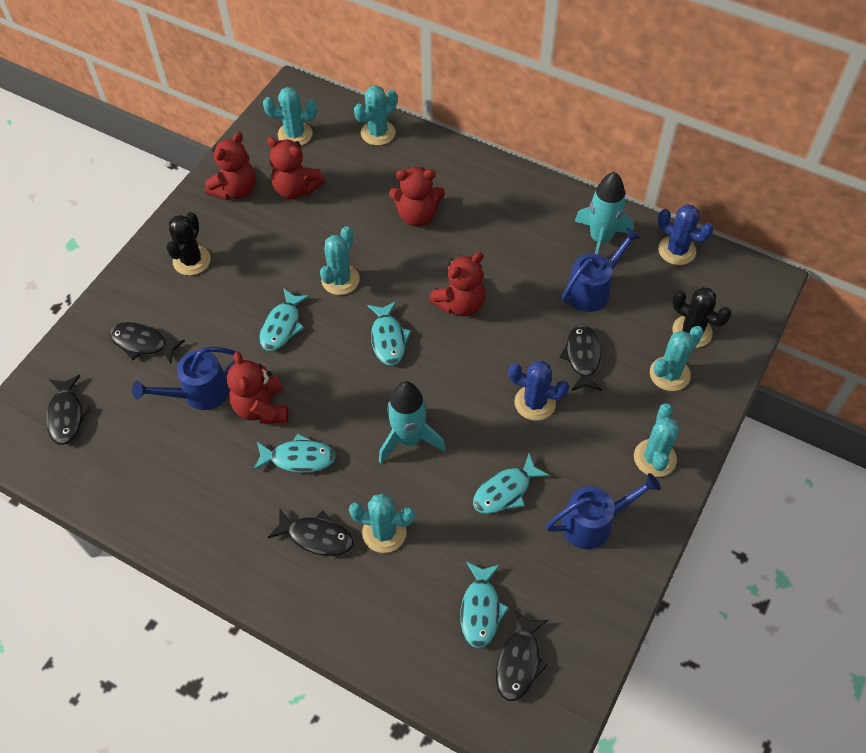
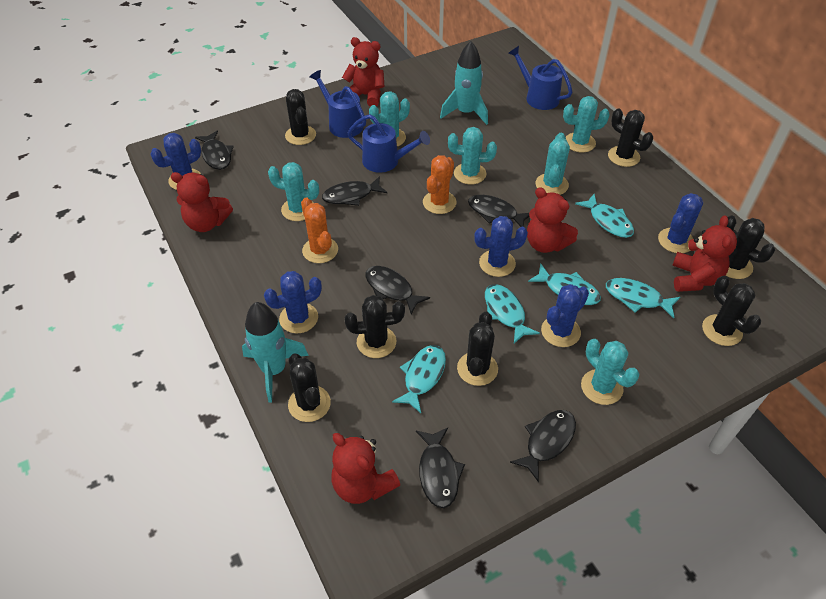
black cactus: [166,212,211,276] [672,287,732,348] = 2 -> [285,89,316,145] [288,353,331,422] [344,295,405,358] [457,312,498,386] [608,108,653,167] [702,276,761,346] [726,215,775,279] = 7
black fish: [46,375,90,445] [109,322,185,364] [267,509,353,556] [496,610,548,701] [559,325,602,391] = 5 -> [195,131,234,170] [322,176,387,206] [365,266,430,315] [416,428,465,508] [468,195,529,227] [510,410,576,482] = 6
blue cactus: [508,361,569,421] [658,204,714,265] = 2 -> [150,133,201,190] [264,271,322,333] [474,216,528,277] [541,284,589,347] [658,193,704,253] = 5
orange cactus: none = 0 -> [301,197,338,263] [423,155,456,214] = 2

